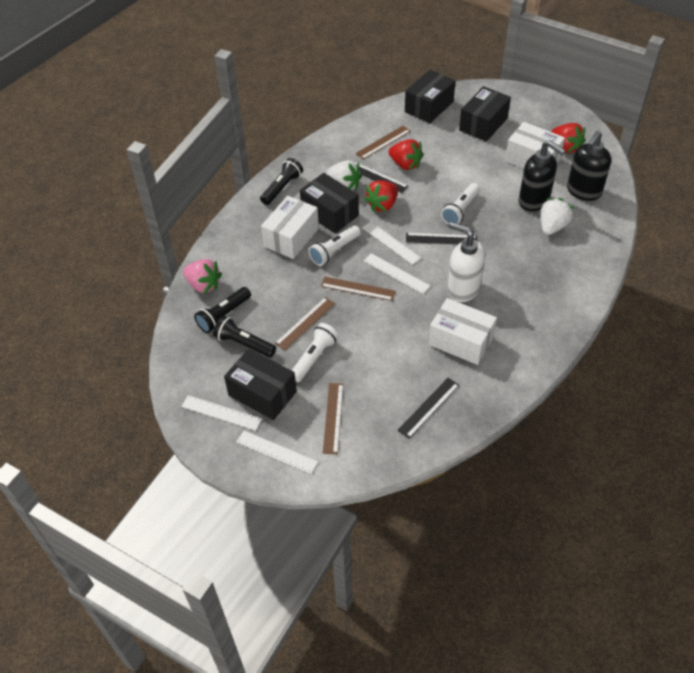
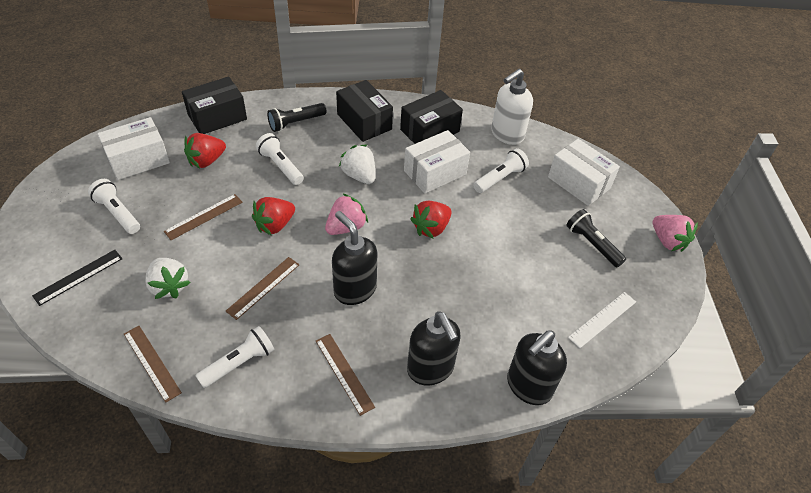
black box: [224,348,297,420] [300,173,359,234] [405,70,456,123] [459,86,511,142] = 4 -> [182,77,247,134] [336,80,393,142] [400,90,463,144] = 3
black flashlight: [194,287,251,333] [213,316,276,358] [260,158,303,205] = 3 -> [267,103,326,132] [566,209,626,267] = 2
black ruler: [353,161,409,193] [398,378,459,438] [406,233,477,244] = 3 -> [32,250,123,306] = 1
black soap dispenser: [519,140,566,211] [567,131,611,201] = 2 -> [332,211,378,305] [407,311,461,386] [507,330,567,405] = 3
pink strawberry: [183,259,222,294] = 1 -> [325,193,368,235] [653,215,698,252] = 2
white flashlight: [291,323,339,382] [308,225,361,266] [441,183,480,225] = 3 -> [88,179,140,234] [196,326,274,388] [256,133,304,185] [473,148,529,193] = 4
white ruler: [181,395,262,431] [236,431,318,474] [362,221,421,265] [364,253,430,294] = 4 -> [568,292,636,348] = 1

